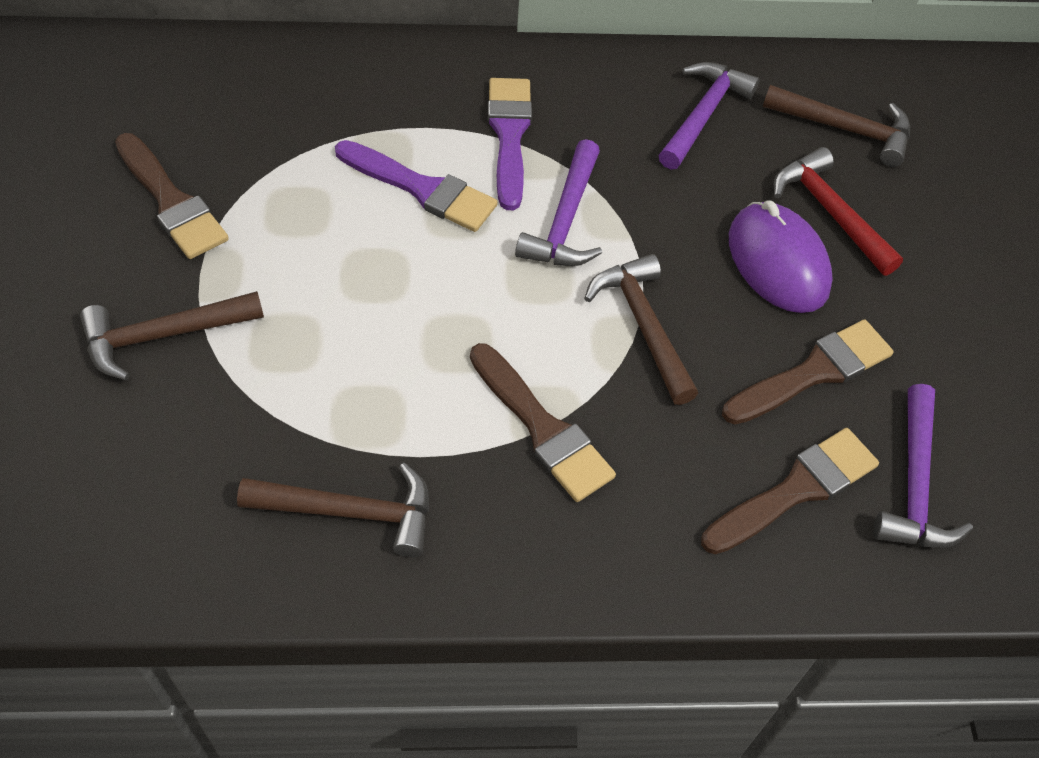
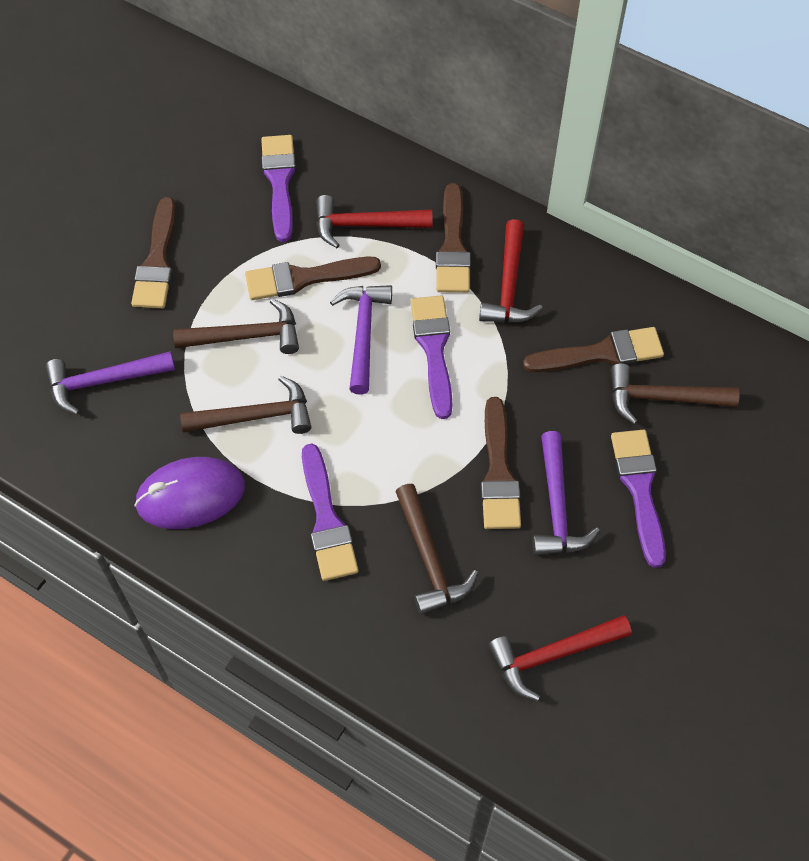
brown brush: [115,133,229,259] [470,343,616,502] [701,428,879,554] [722,319,894,424] = 4 -> [131,197,176,308] [245,257,381,300] [436,183,471,293] [481,397,521,529] [523,327,664,372] = 5
purple brush: [335,140,498,232] [488,78,532,210] = 2 -> [261,135,296,242] [302,443,358,581] [411,295,453,419] [611,430,666,568] = 4
red hammer: [774,147,903,276] = 1 -> [316,195,432,248] [479,219,543,323] [488,615,632,701] = 3

